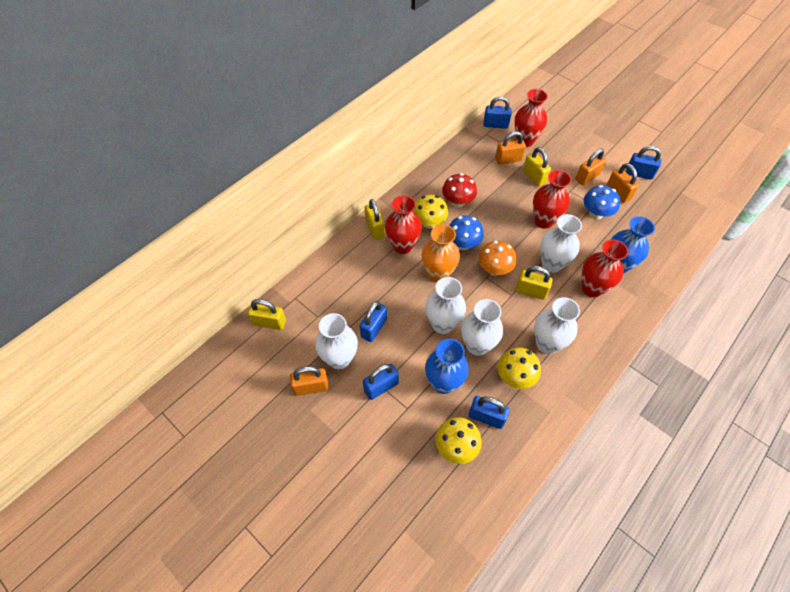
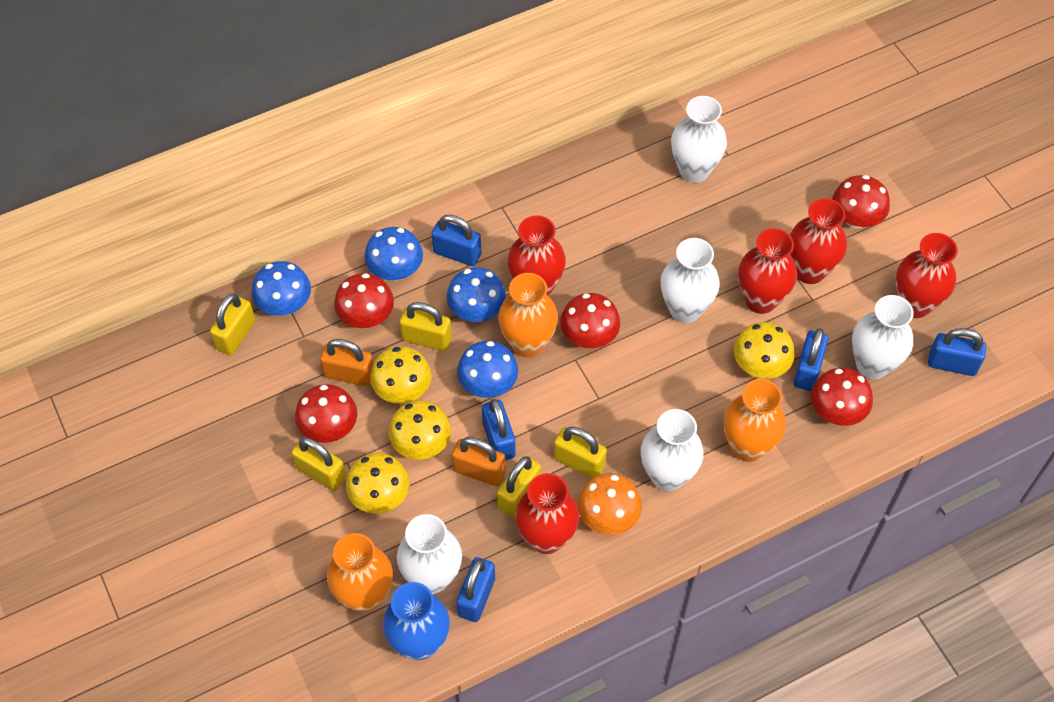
blue mushroom: [449,216,484,250] [584,185,620,219] = 2 -> [251,261,311,316] [364,227,423,281] [447,267,506,322] [457,341,518,398] = 4
blue vase: [425,339,469,394] [611,216,655,274] = 2 -> [383,582,450,660] = 1
orange padlock: [290,366,329,396] [495,131,526,165] [575,149,606,185] [606,163,639,203] = 4 -> [320,339,373,386] [452,437,506,486] = 2
orange vase: [422,224,460,282] = 1 -> [327,533,393,613] [498,273,558,357] [724,379,786,462] = 3
red mushroom: [442,173,477,207] = 1 -> [295,384,357,443] [334,273,394,328] [560,293,620,348] [811,368,873,426] [832,175,890,229] = 5
red vase: [385,195,422,254] [514,89,548,147] [533,170,572,229] [582,239,628,297] = 4 -> [507,215,566,296] [515,473,579,554] [738,228,797,314] [790,198,847,284] [896,233,958,318] = 5
yellow mushroom: [413,195,448,229] [435,417,482,464] [498,347,541,389] = 3 -> [346,453,410,514] [370,346,432,404] [388,400,451,460] [734,322,795,379] = 4
yellow padlock: [248,299,286,330] [365,199,385,239] [515,266,553,300] [523,147,551,186] = 4 -> [210,294,255,355] [291,437,346,491] [400,302,452,351] [497,456,541,517] [554,426,607,479] = 5

